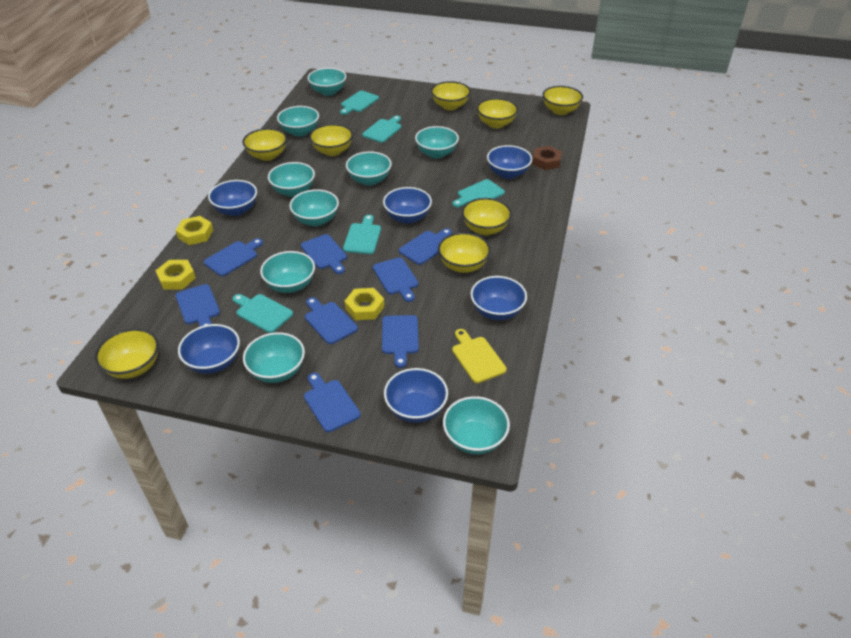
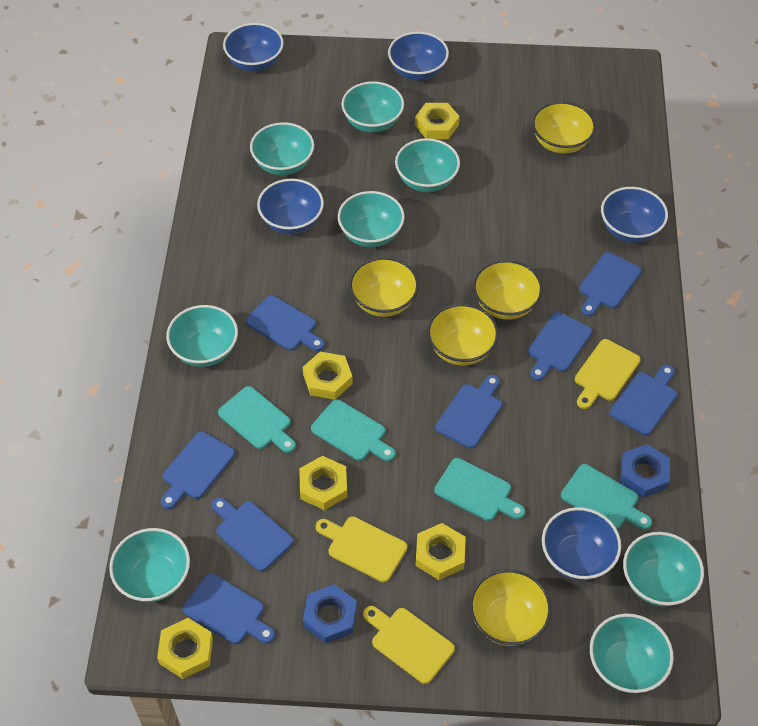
blue bowl: [178,324,240,374] [208,180,257,216] [383,187,432,224] [384,368,448,423] [470,276,527,320] [487,145,532,179] = 6 -> [223,23,284,72] [257,179,324,234] [388,32,449,81] [542,507,621,581] [601,187,668,243] = 5
blue nut: none = 0 -> [303,584,357,644] [620,444,670,498] = 2
brown nut: [532,146,562,170] = 1 -> none = 0
turquoise bowl: [243,332,305,383] [260,251,315,293] [268,162,315,197] [277,106,319,137] [289,189,339,226] [307,68,346,96] [346,151,392,186] [415,126,459,159] [443,396,510,454] = 9 -> [109,528,190,602] [166,305,238,367] [250,122,314,175] [338,191,405,247] [342,81,404,133] [395,138,460,192] [590,614,674,693] [623,532,704,607] = 8
turquoise cutting board: [232,294,293,333] [340,91,379,115] [343,215,381,254] [362,116,401,143] [452,179,505,207] = 5 -> [218,386,296,453] [311,399,396,461] [434,458,525,521] [561,464,652,530] = 4
yellow bowl: [95,329,159,379] [243,128,287,161] [309,124,353,156] [431,81,471,110] [438,232,491,273] [462,198,512,235] [477,98,518,128] [543,86,583,115] = 8 -> [349,257,419,317] [427,304,499,366] [470,569,551,646] [473,260,543,320] [532,101,596,154] = 5
yellow cutting board: [452,329,507,383] = 1 -> [316,516,407,582] [363,606,455,684] [575,339,640,409] = 3
yellow nut: [155,260,196,289] [175,216,213,245] [344,288,385,320] = 3 -> [157,618,213,679] [299,456,347,510] [303,352,353,400] [415,103,460,139] [416,523,466,580] = 5

